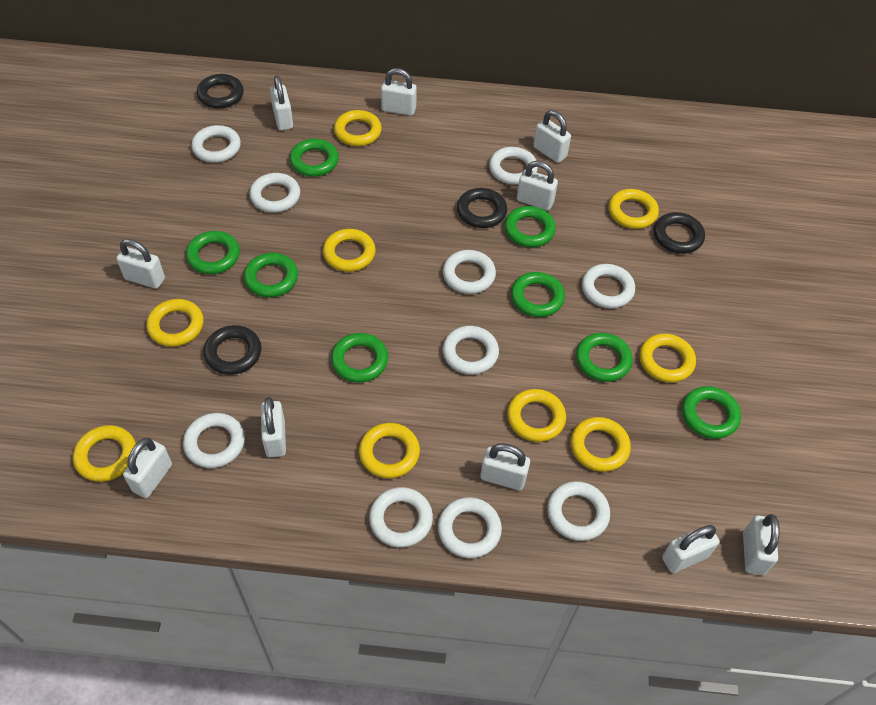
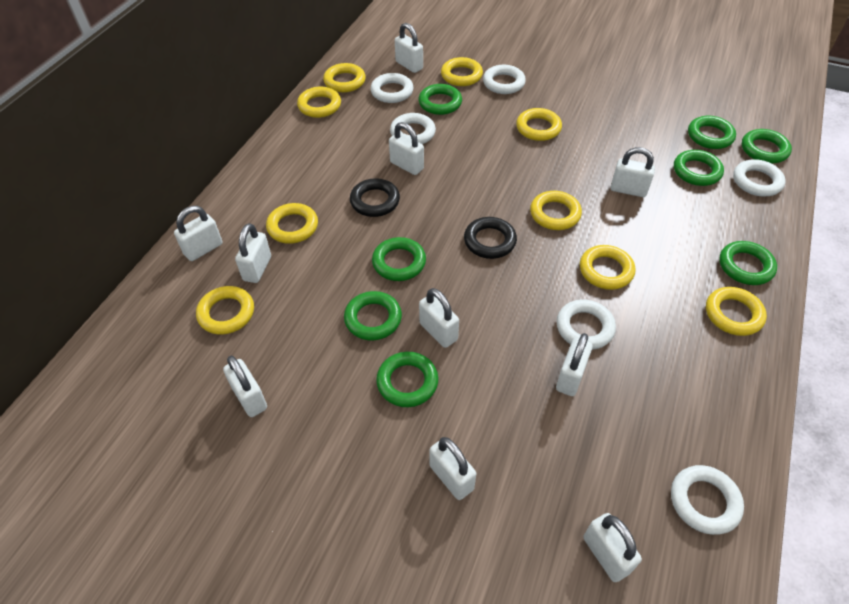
black ring: [197,74,244,109] [204,325,261,375] [457,188,507,228] [654,212,705,254] = 4 -> [350,178,400,217] [464,217,517,259] = 2
white ring: [183,413,245,468] [191,125,241,163] [249,173,300,213] [369,487,433,548] [438,497,502,558] [443,250,496,294] [443,326,499,375] [489,147,538,185] [547,481,610,541] [582,264,635,308] = 10 -> [370,73,413,103] [390,113,436,144] [483,65,526,94] [557,300,616,350] [671,465,744,535] [733,159,785,197] = 6

